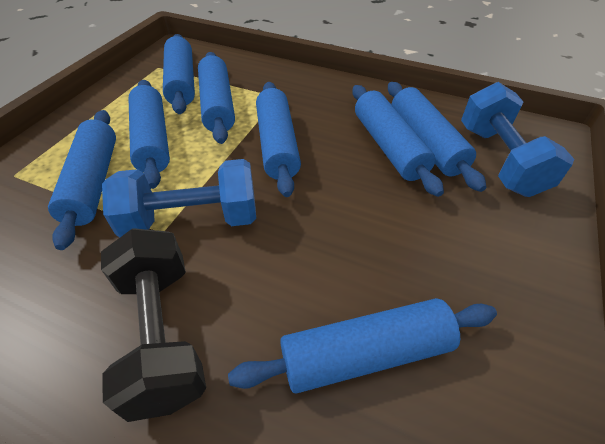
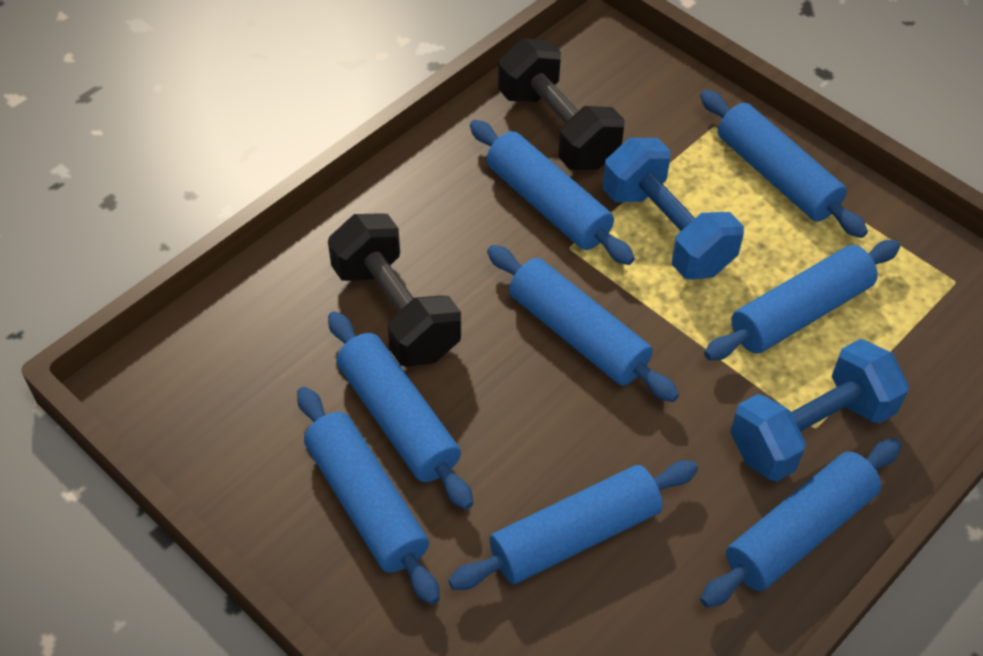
black dumbbell: [101,228,206,422] = 1 -> [328,213,461,366] [498,39,625,170] = 2

